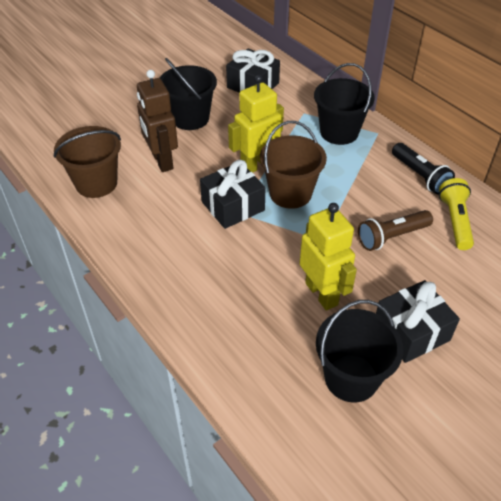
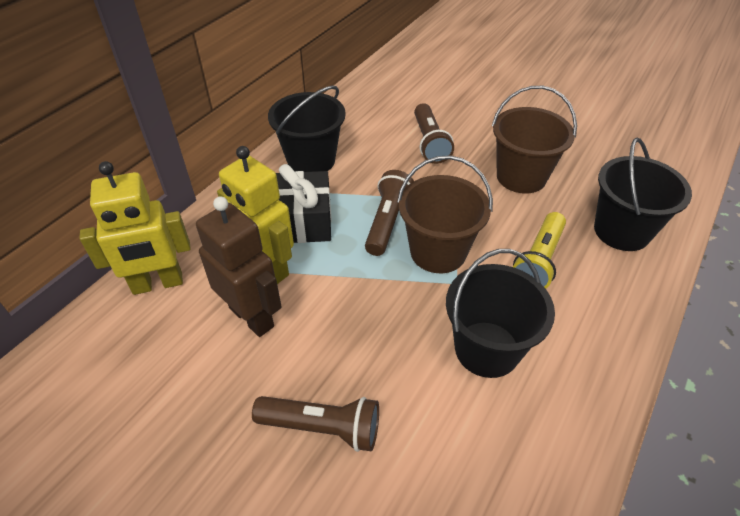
black flashlight: [392,143,455,194] = 1 -> none = 0
black gift: [200,160,265,229] [226,48,280,93] [376,280,460,363] = 3 -> [276,164,331,243] = 1
brown flashlight: [358,210,433,251] = 1 -> [252,396,379,452] [365,170,414,256] [414,103,454,164] = 3

